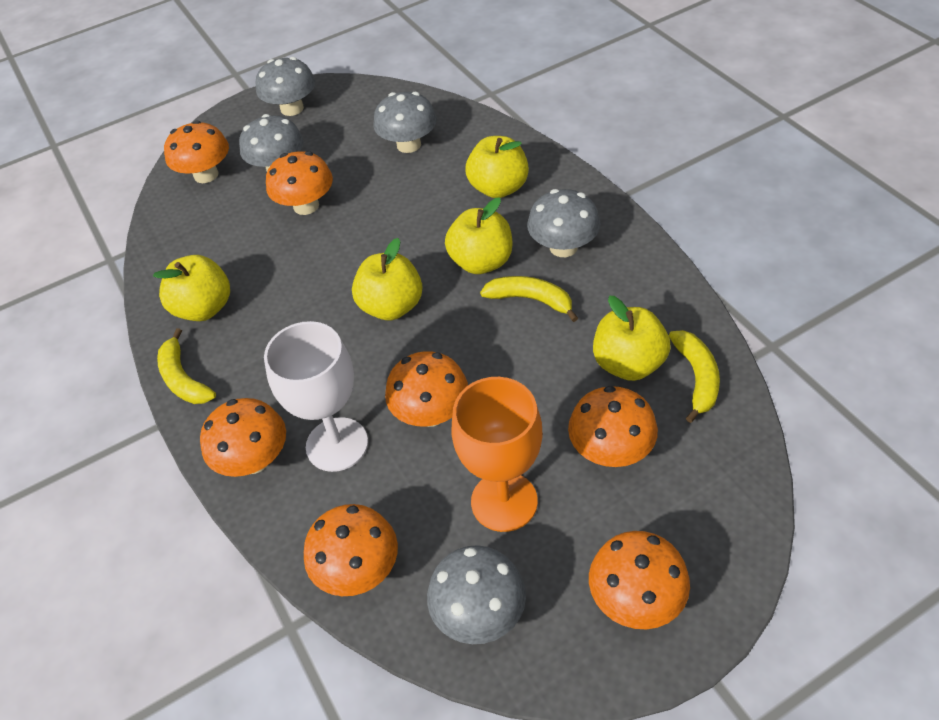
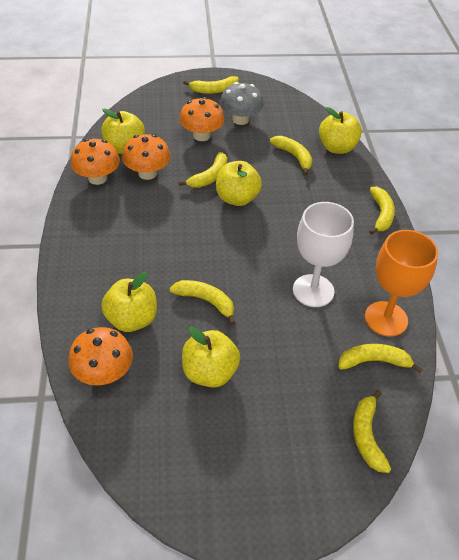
grey mushroom: [239,114,304,171] [255,57,315,116] [374,92,437,153] [427,545,526,644] [527,189,601,257] = 5 -> [220,82,263,125] = 1
orange mushroom: [164,120,229,183] [200,398,286,477] [266,151,333,215] [304,504,398,596] [385,351,468,427] [568,386,658,467] [589,531,690,629] = 7 -> [68,327,133,385] [70,139,120,185] [122,134,171,180] [179,97,224,141] = 4
yellow banana: [157,328,216,404] [480,276,578,322] [668,330,720,423] = 3 -> [169,280,235,325] [179,152,227,188] [183,76,239,94] [270,136,312,175] [338,344,422,373] [353,390,391,473] [369,187,395,235] = 7

